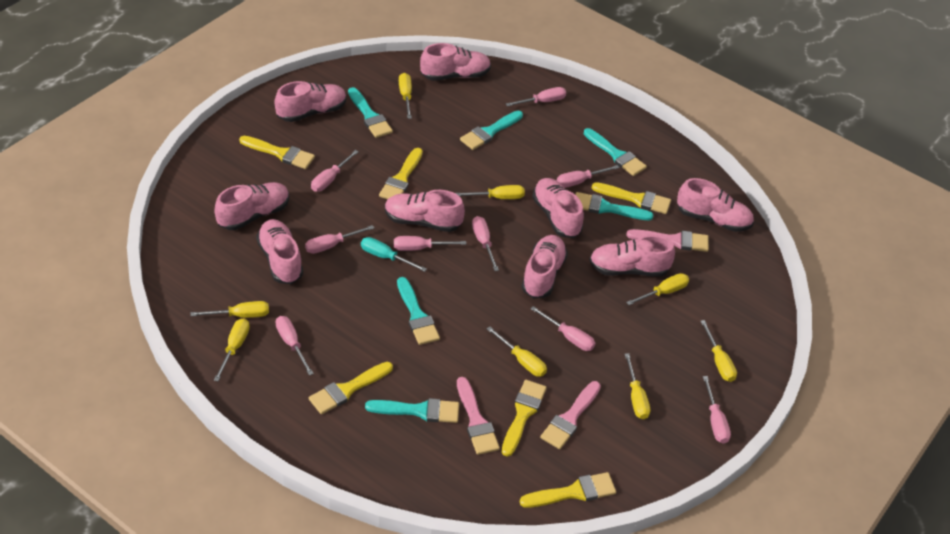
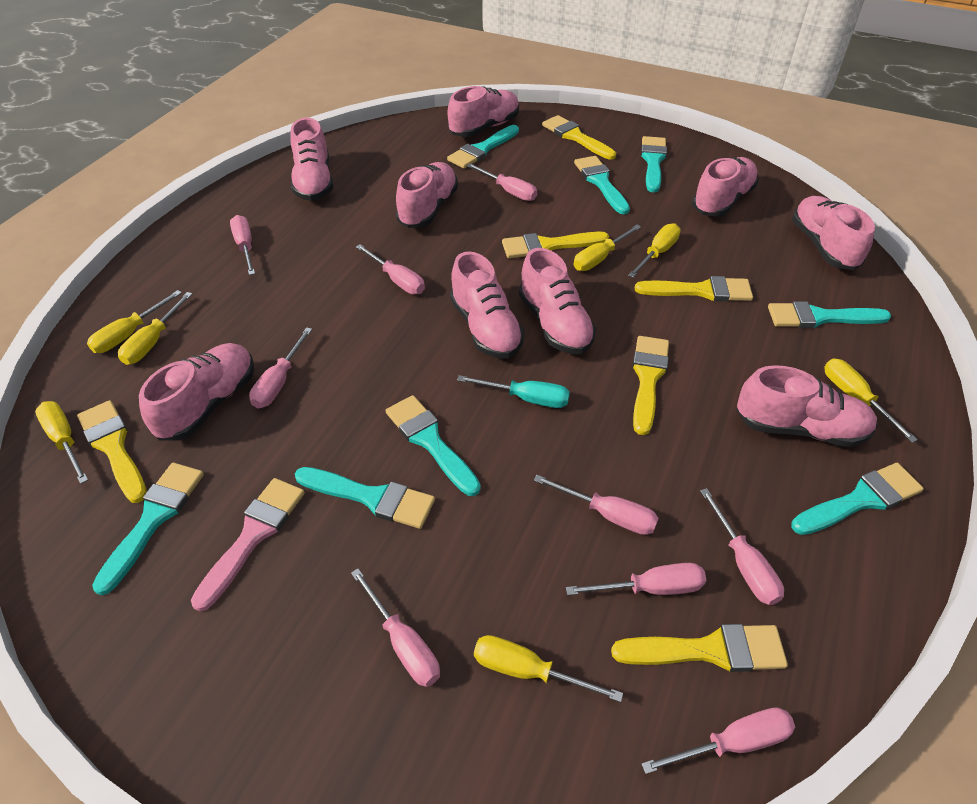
pink brush: [457,377,500,455] [540,381,601,449] [627,229,709,252] = 3 -> [191,478,305,612] = 1
turquoise brush: [348,87,393,138] [365,398,459,423] [397,277,440,345] [460,111,523,150] [575,192,654,220] [584,128,647,176] = 6 -> [92,463,204,595] [295,467,435,529] [386,395,481,496] [447,125,519,169] [574,156,630,214] [641,136,667,192] [768,301,891,328] [791,463,924,535] = 8
yellow screwdriver: [191,301,269,318] [214,318,250,381] [399,73,412,119] [455,185,525,199] [487,326,547,377] [625,353,650,419] [626,273,689,305] [700,320,737,382] = 8 -> [35,401,88,484] [87,290,182,353] [118,292,193,365] [474,635,623,702] [573,225,641,271] [628,223,681,278] [824,358,918,443] = 7

